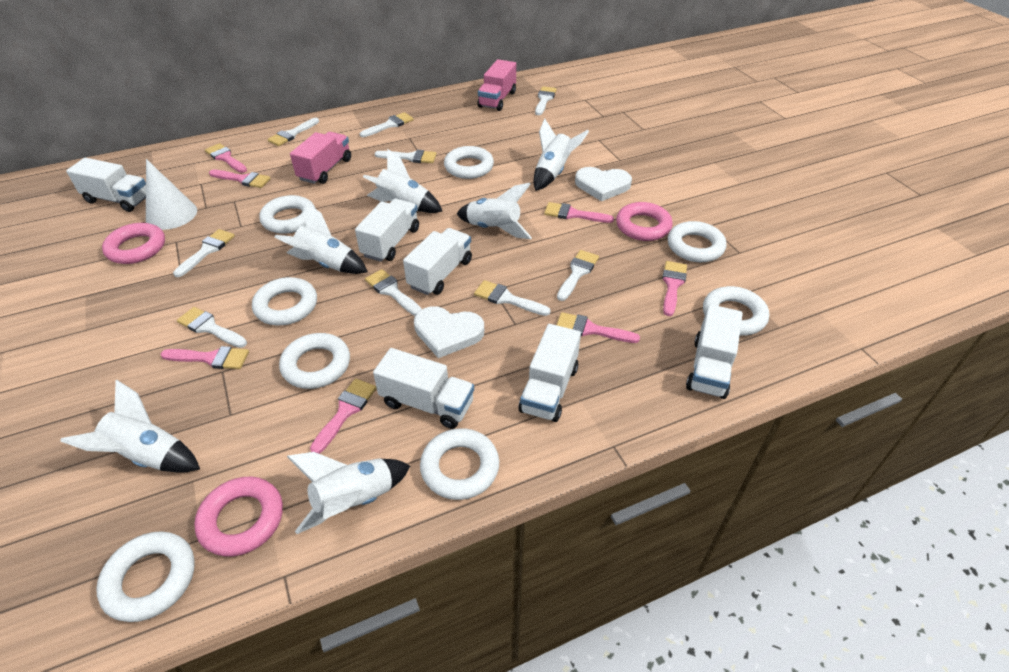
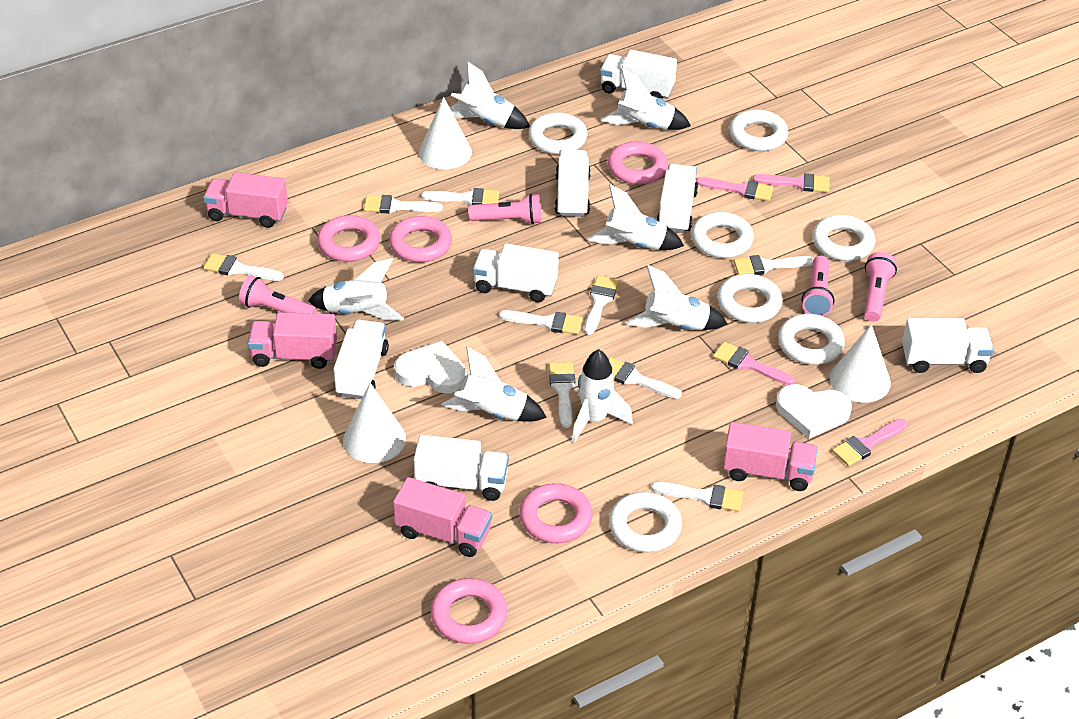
pink brush: [161,346,249,369] [205,143,247,173] [209,170,271,188] [310,379,377,454] [544,202,614,223] [557,312,640,343] [662,261,687,316] = 7 -> [696,177,773,201] [713,342,795,385] [753,173,830,192] [832,419,907,466] = 4
pink flashlight: none = 0 -> [239,275,317,314] [468,194,541,225] [802,255,834,316] [864,252,897,322] = 4
pink ring: [102,223,165,264] [194,477,283,557] [616,202,673,241] = 3 -> [317,215,380,262] [389,216,452,262] [431,578,507,644] [519,483,592,543] [608,141,668,185] = 5
pink truck: [290,132,351,184] [477,59,516,111] = 2 -> [203,172,288,228] [248,312,337,369] [393,477,492,557] [723,422,818,491] = 4
white cone: [146,159,197,230] = 1 -> [343,383,406,463] [419,97,472,169] [830,324,891,403] = 3
white ring: [96,531,195,622] [252,277,317,325] [259,195,316,234] [279,333,350,389] [420,428,499,500] [444,146,494,179] [668,221,727,262] [703,286,769,336] = 8 -> [528,112,587,155] [609,492,682,552] [691,212,754,258] [717,274,782,323] [730,110,788,151] [778,314,845,365] [813,215,875,261] = 7
white rocket: [60,380,200,473] [274,202,368,274] [287,452,410,534] [363,149,443,213] [457,183,532,239] [534,119,589,191] = 6 -> [308,258,404,321] [441,347,547,422] [450,62,530,129] [572,349,633,443] [587,184,684,250] [601,68,691,130] [626,265,727,330] = 7
white truck: [66,158,146,212] [355,199,419,262] [373,348,474,429] [403,228,472,295] [519,324,581,422] [686,304,743,399] = 6 -> [333,320,389,399] [414,435,509,501] [473,243,559,302] [555,149,591,217] [600,49,677,99] [656,164,698,233] [902,318,994,373] = 7

